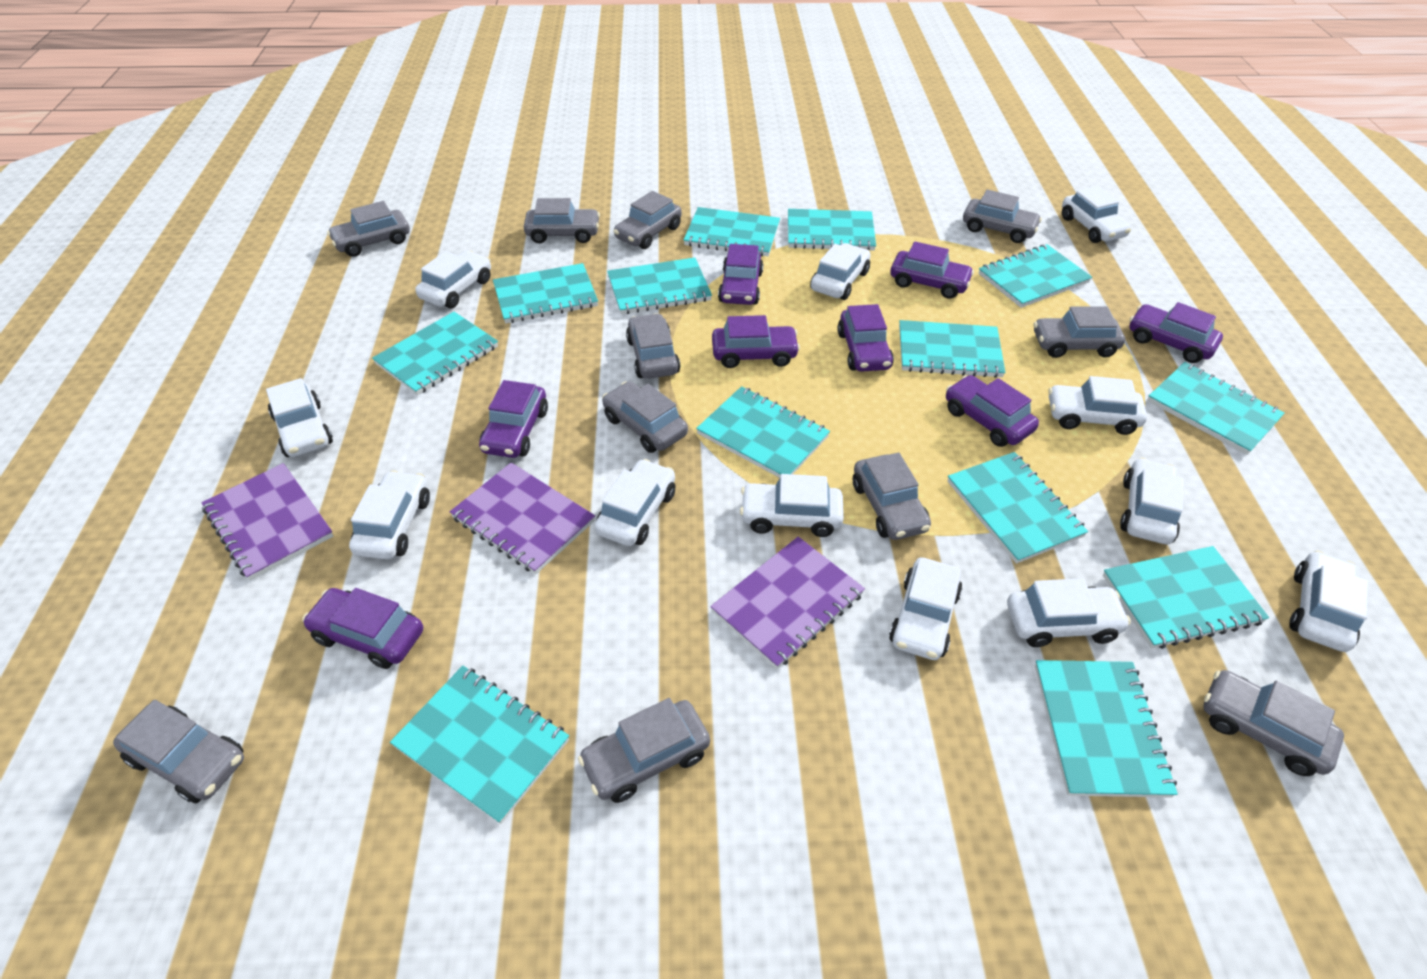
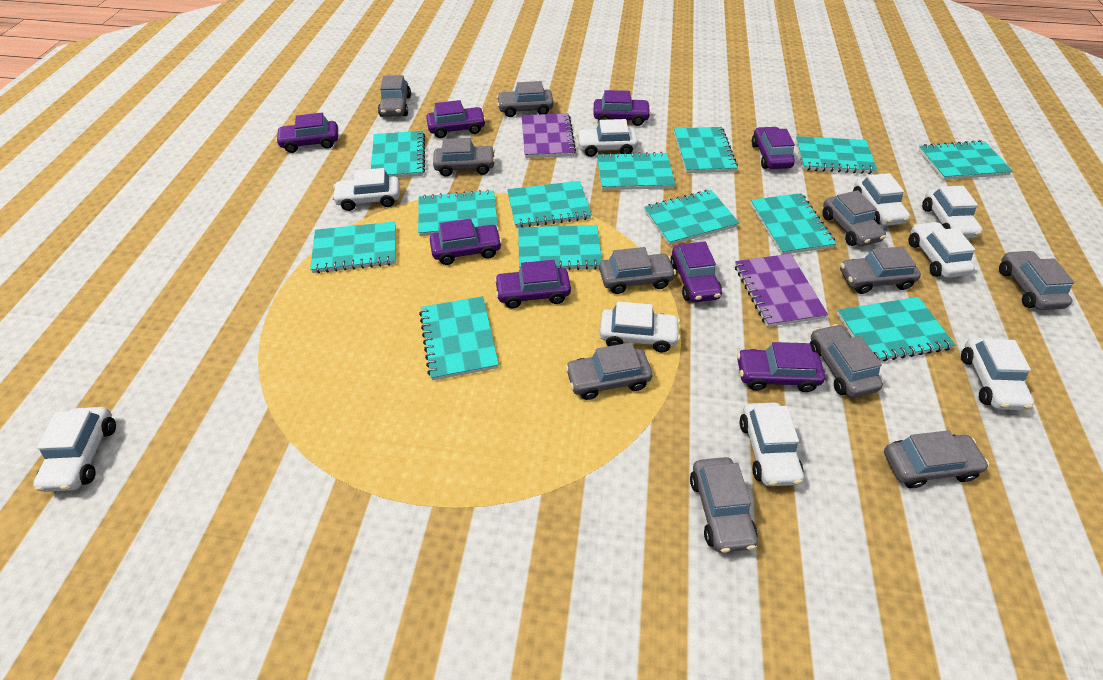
purple notebook: [201,463,333,581] [450,463,595,574] [710,537,865,669] = 3 -> [522,113,576,158] [735,254,828,327] = 2
white car: [266,378,333,457] [349,470,430,560] [415,251,491,308] [595,459,675,546] [740,474,844,537] [810,243,871,300] [889,557,962,660] [1007,578,1131,647] [1048,376,1147,435] [1062,186,1131,243] [1120,458,1183,545] [1289,551,1368,652] = 12 -> [33,407,116,492] [332,168,400,211] [577,119,638,157] [600,301,680,352] [740,402,804,486] [853,173,910,226] [908,222,975,278] [922,186,983,238] [961,338,1034,410] = 9

